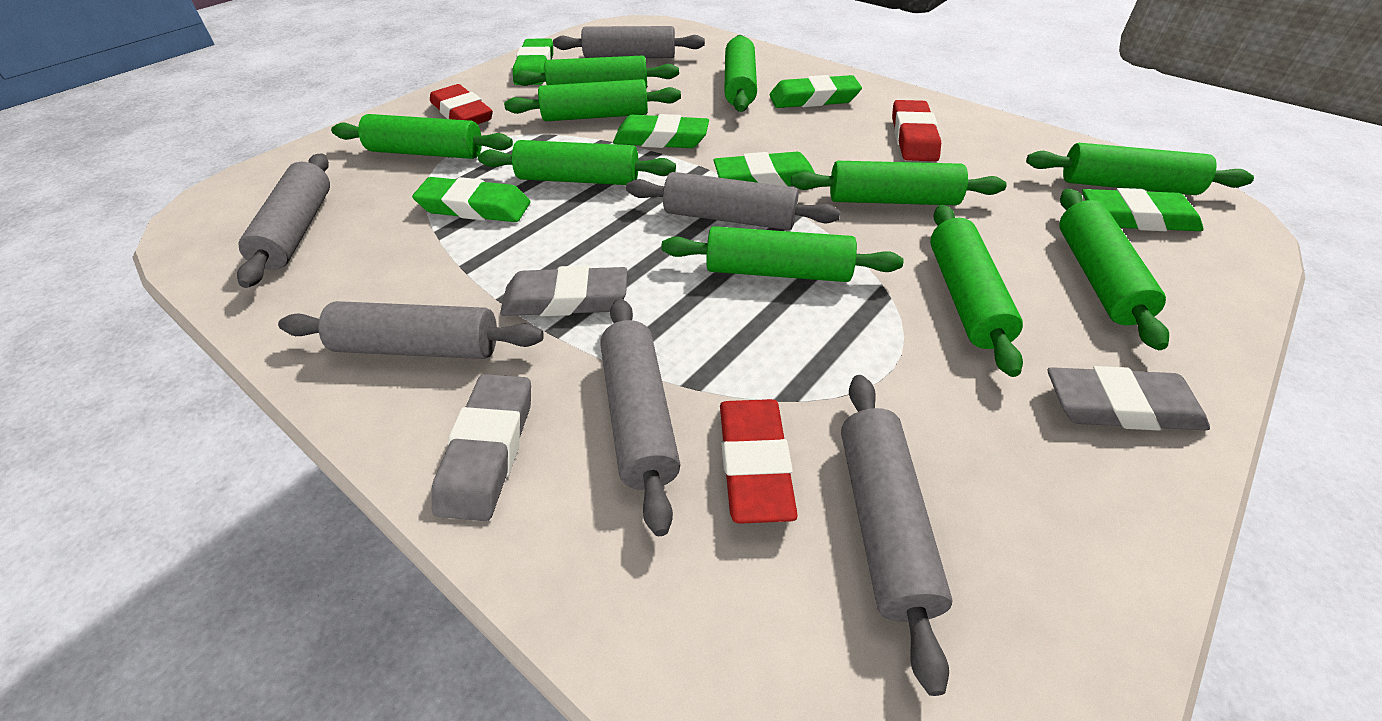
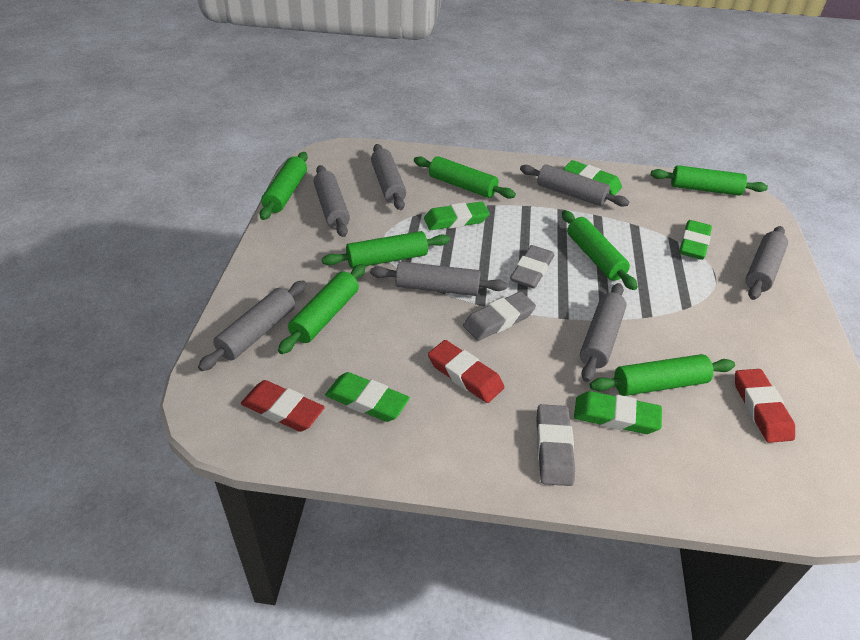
green eraser: [412,177,530,222] [513,38,553,85] [613,114,709,148] [713,152,815,186] [770,75,862,108] [1082,188,1204,231] = 6 -> [325,372,410,422] [424,202,490,230] [564,160,622,195] [574,391,662,434] [679,220,712,260] = 5
green rolling pin: [331,114,513,159] [478,140,676,185] [504,79,681,121] [513,56,679,89] [661,226,904,282] [724,35,757,112] [791,161,1007,205] [930,205,1023,377] [1026,143,1254,195] [1059,189,1169,350] = 10 -> [260,152,308,220] [278,264,365,354] [322,231,450,268] [414,156,516,199] [562,210,638,290] [590,354,735,396] [650,165,768,196] = 7
grey rolling pin: [237,153,330,288] [278,301,544,359] [553,26,705,58] [600,298,681,536] [626,172,841,230] [841,375,953,696] = 6 -> [198,280,306,371] [314,165,350,237] [370,261,507,296] [371,144,406,210] [520,164,630,207] [580,283,627,382] [746,226,788,300] = 7

